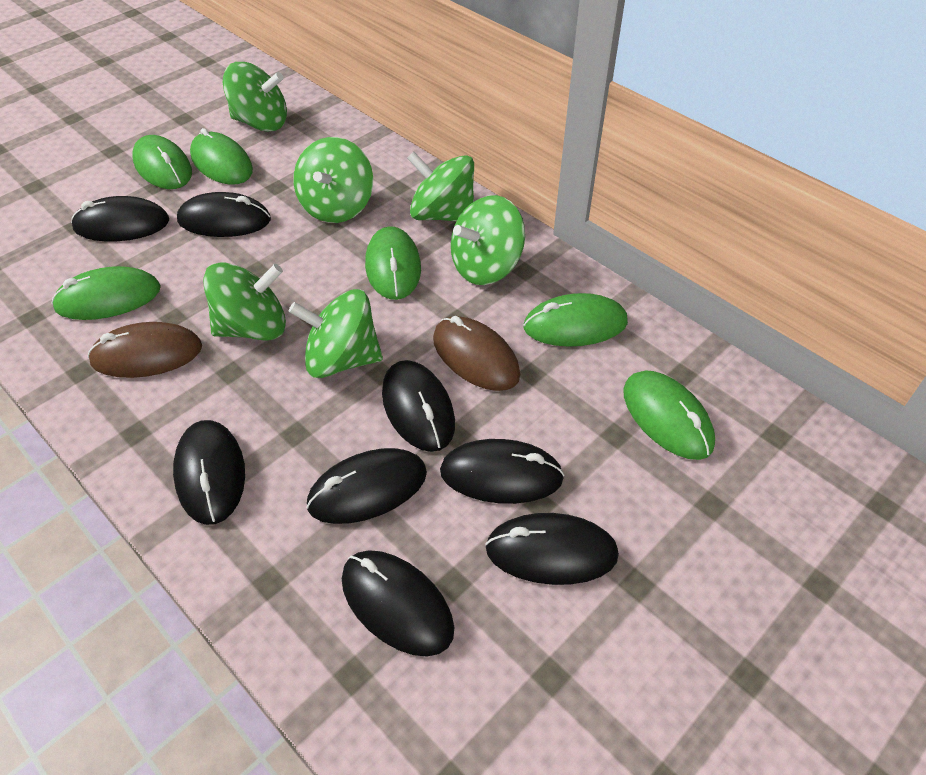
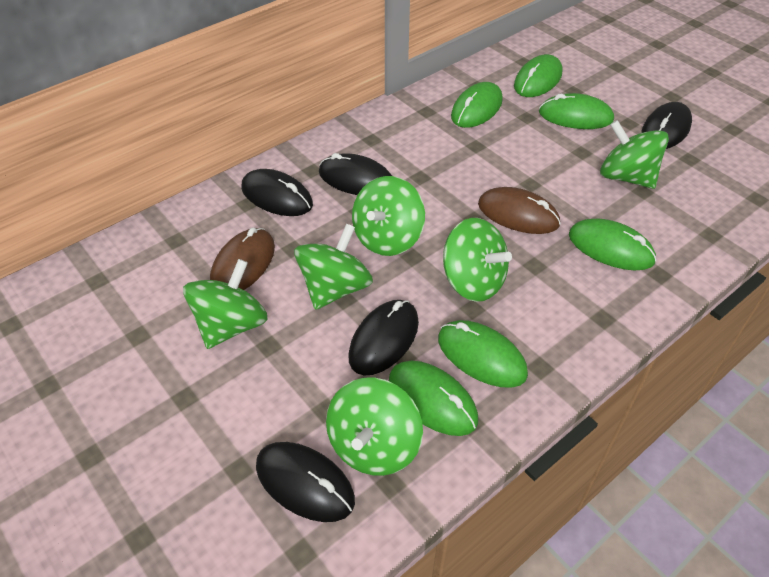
black mouse: [71,196,169,242] [173,420,245,525] [177,192,271,237] [306,448,427,524] [342,550,454,656] [382,360,455,452] [440,439,564,504] [485,513,619,585] = 8 -> [241,169,313,216] [256,442,355,522] [319,153,392,195] [348,300,419,376] [642,102,692,149] = 5

